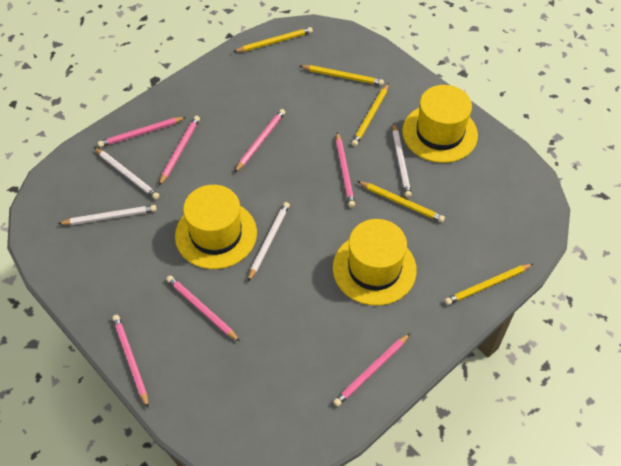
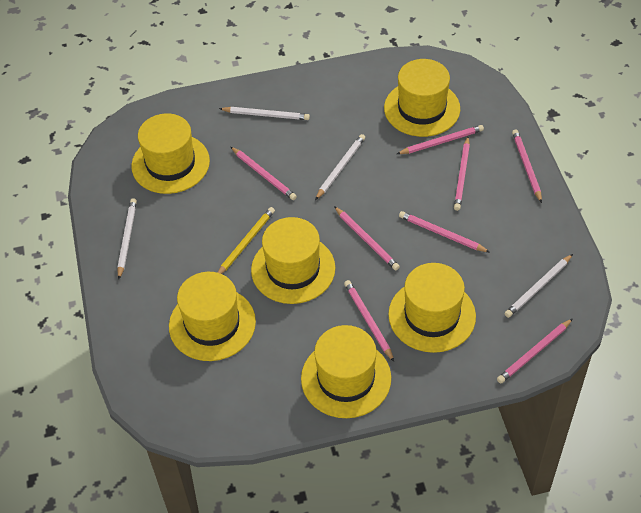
pink pencil: [98,117,186,147] [112,315,148,408] [159,116,200,186] [166,275,240,342] [235,109,285,172] [333,333,410,407] [336,132,355,208] = 7 -> [231,147,297,200] [334,206,400,270] [344,280,394,362] [397,125,484,154] [399,211,490,252] [454,137,470,211] [497,319,573,383] [512,129,542,203] = 8
yellow hat: [175,185,257,269] [333,219,417,306] [402,85,478,163] = 3 -> [131,113,210,194] [169,272,256,361] [251,217,335,304] [301,325,391,418] [384,59,460,137] [388,263,476,353] = 6
yellow pencil: [233,27,313,52] [300,65,384,85] [351,83,389,146] [357,181,445,222] [445,264,533,305] = 5 -> [217,207,275,274] = 1

